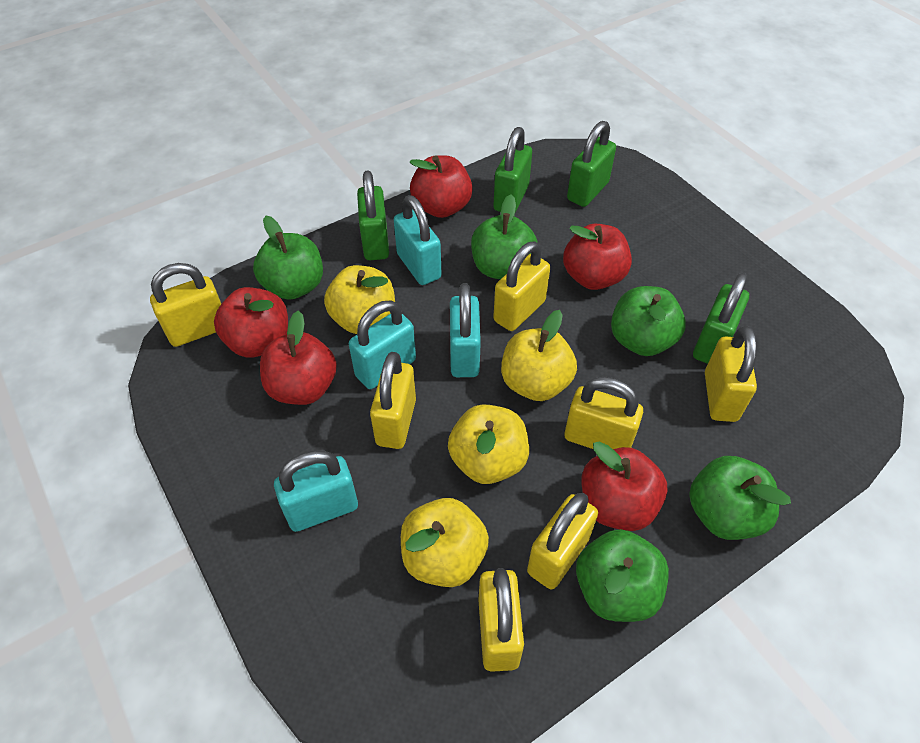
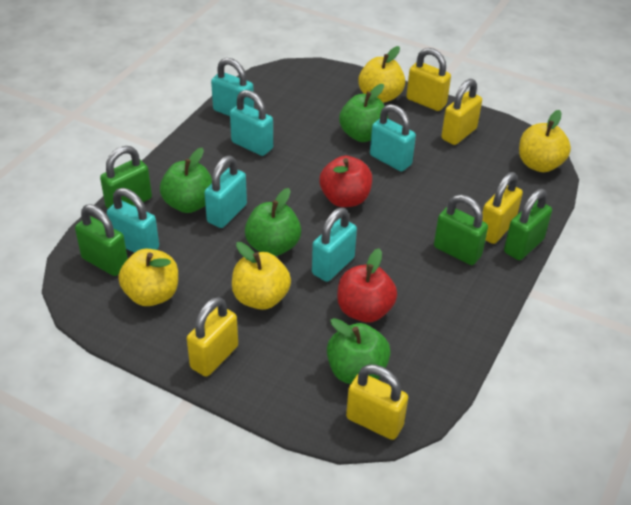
green apple: [253,216,323,300] [471,194,538,279] [576,529,669,622] [611,286,686,356] [689,456,791,540] = 5 -> [160,148,212,213] [245,188,301,256] [327,318,391,384] [339,84,388,142] = 4
red apple: [214,287,288,358] [260,310,337,405] [409,155,473,218] [563,224,632,290] [582,442,667,531] = 5 -> [320,156,372,207] [337,248,397,322] = 2
turquoise padlock: [274,450,358,532] [349,301,416,389] [394,195,441,285] [450,283,481,377] = 4 -> [107,188,159,253] [204,156,247,228] [211,58,254,116] [230,90,273,156] [312,207,357,282] [370,104,416,171] = 6
yellow padlock: [150,263,221,347] [370,352,416,449] [478,568,524,672] [493,241,550,331] [527,493,598,589] [564,377,643,449] [705,326,757,422] = 7 -> [187,297,238,377] [346,365,408,440] [406,48,451,111] [441,79,482,145] [482,172,523,244] = 5

